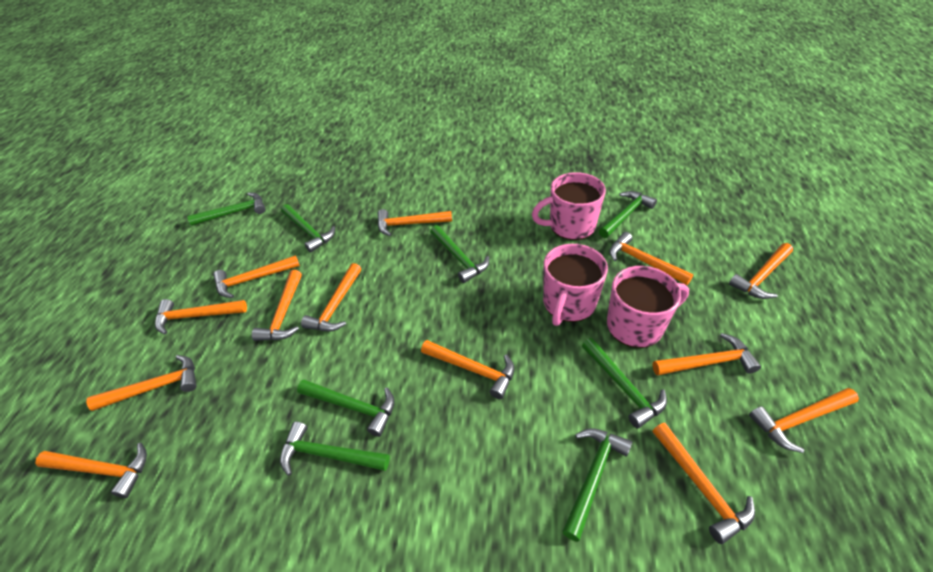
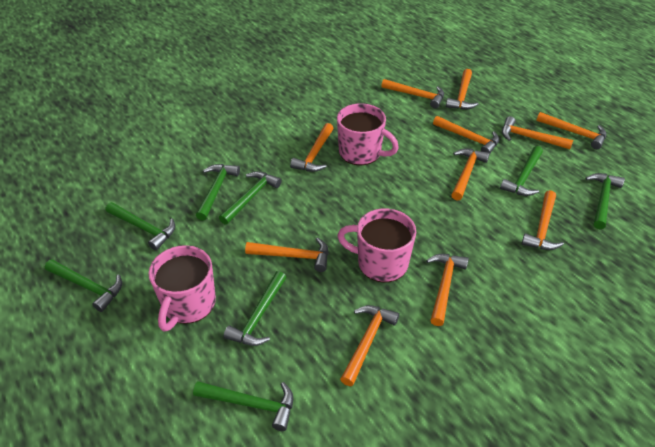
orange hammer: [35,443,147,498] [86,355,197,411] [155,299,247,335] [213,255,300,298] [252,270,302,341] [301,263,361,332] [378,209,452,236] [421,340,514,399] [609,232,694,285] [652,423,755,544] [653,333,761,376] [729,243,793,299] [749,388,859,453] = 13 -> [245,237,329,272] [290,123,334,172] [340,305,399,386] [381,79,444,108] [426,254,469,326] [433,116,499,153] [446,69,479,110] [451,149,490,201] [502,116,573,149] [522,190,564,250] [536,112,606,149] = 11

